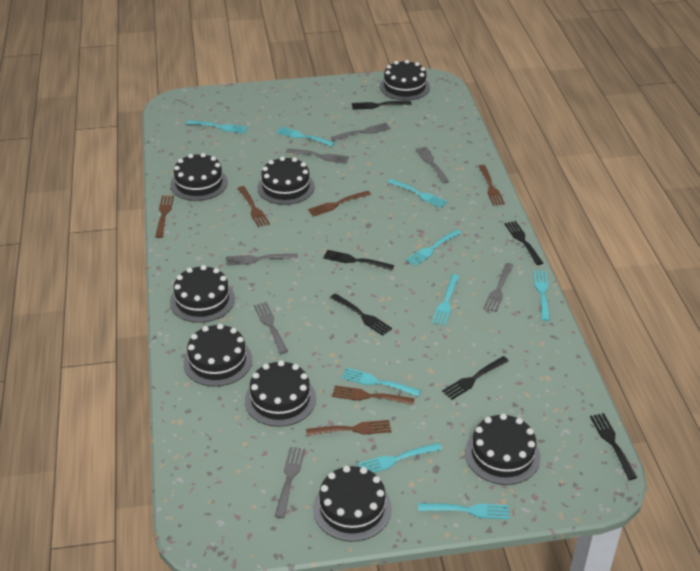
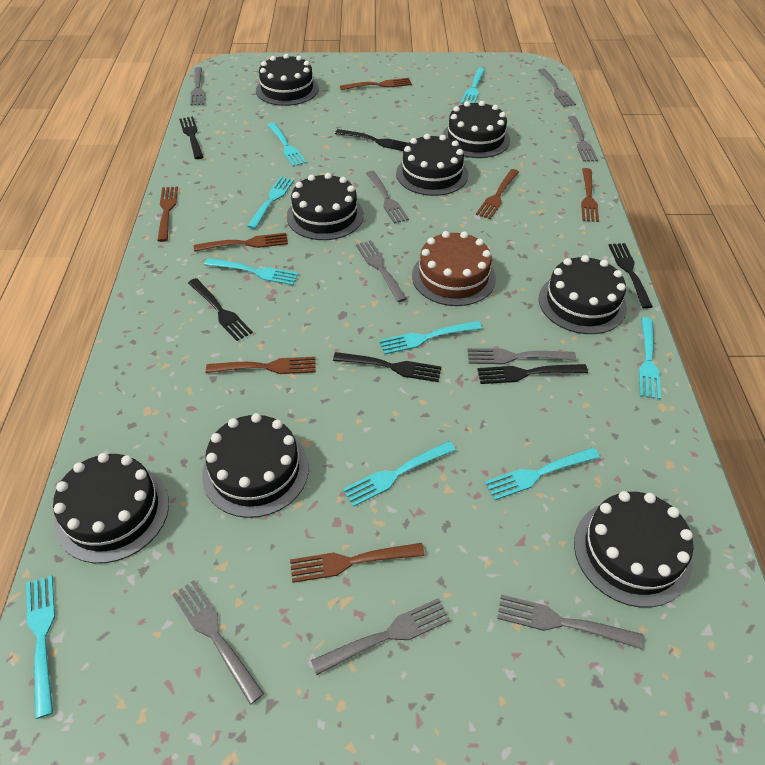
brown cake: none = 0 -> [412,231,496,306] = 1
brown fork: [155,196,174,238] [238,186,270,227] [306,420,391,436] [308,191,371,217] [332,385,415,405] [479,165,505,206] = 6 -> [157,186,178,242] [194,233,288,252] [206,357,316,374] [290,543,425,583] [340,78,412,90] [476,169,519,219] [581,168,599,222] = 7
grey fork: [227,254,298,265] [254,302,288,354] [274,447,305,518] [286,149,349,164] [331,123,391,141] [416,147,449,183] [483,263,514,312] = 7 -> [172,580,264,705] [190,67,204,105] [311,598,450,675] [356,240,407,302] [366,171,409,224] [468,348,576,364] [497,594,643,649] [538,69,576,107] [568,116,598,162] = 9

